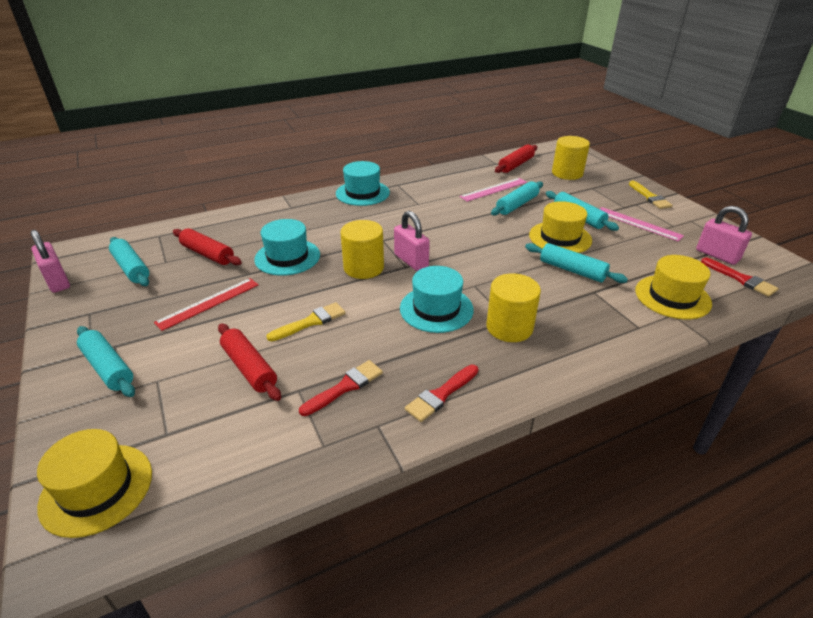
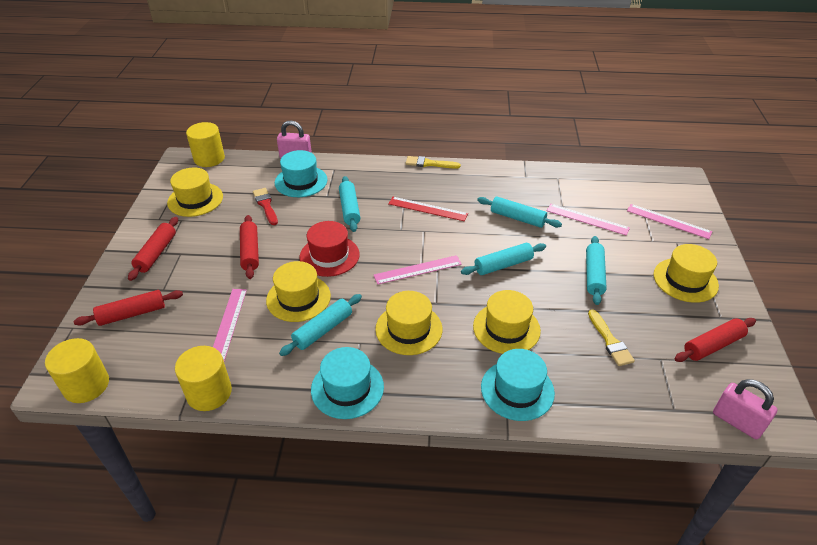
pink padlock: [31,230,70,293] [394,211,430,271] [696,206,752,265] = 3 -> [277,120,312,159] [713,379,778,439] = 2
pink ruler: [459,178,527,202] [600,207,684,242] = 2 -> [213,289,247,361] [374,255,462,284] [547,204,630,236] [627,204,712,239] = 4
red brush: [299,360,383,416] [405,365,478,422] [701,258,779,297] = 3 -> [253,188,278,225] = 1
red hat: none = 0 -> [300,221,360,277] = 1
red rolling pin: [173,228,242,265] [218,323,281,401] [495,144,537,173] = 3 -> [73,290,183,326] [128,217,178,281] [240,215,259,279] [674,318,756,362] = 4
yellow hat: [37,429,152,538] [529,201,592,253] [635,255,712,319] = 3 -> [167,168,223,217] [266,261,331,322] [375,291,443,355] [473,290,541,354] [654,244,719,303] = 5

